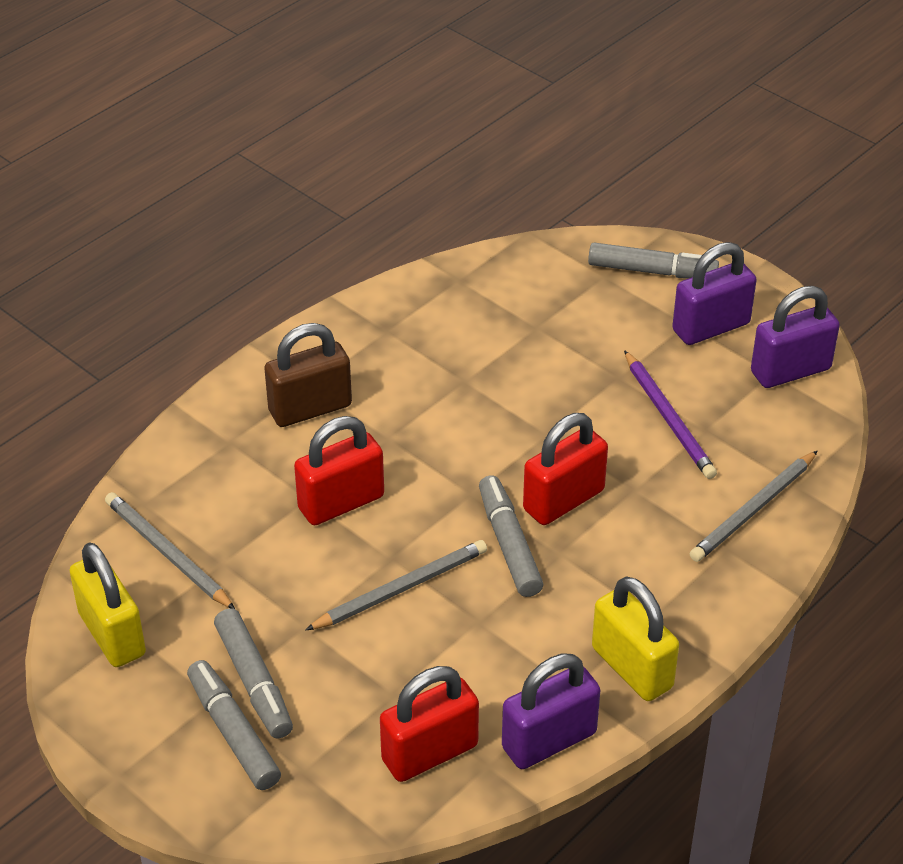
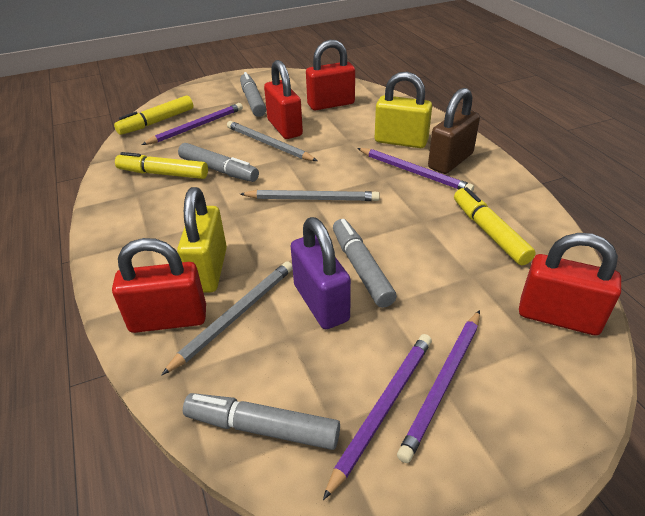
purple padlock: [502,654,600,769] [672,242,757,345] [751,286,840,388] = 3 -> [291,217,351,329] = 1
purple pencil: [624,350,717,479] = 1 -> [142,103,243,145] [323,334,432,500] [357,148,474,192] [397,310,480,463] = 4
red padlock: [294,416,384,525] [380,666,479,782] [523,413,608,525] = 3 -> [112,238,206,333] [264,60,303,139] [306,40,355,110] [519,233,621,336] = 4
yellow marker: none = 0 -> [114,95,193,135] [115,152,208,179] [454,187,536,265] = 3

